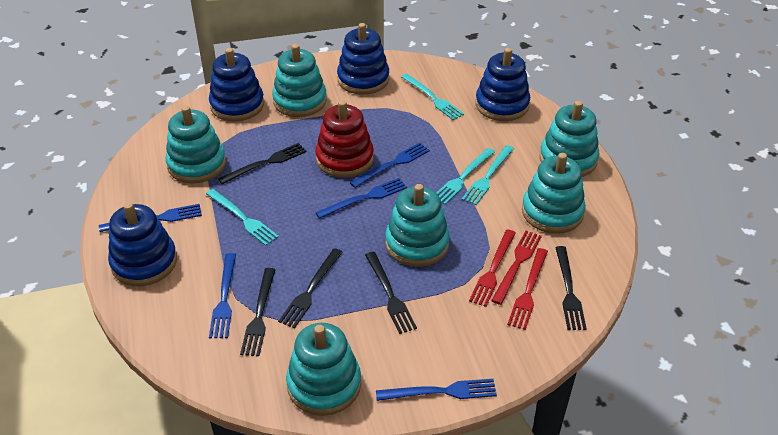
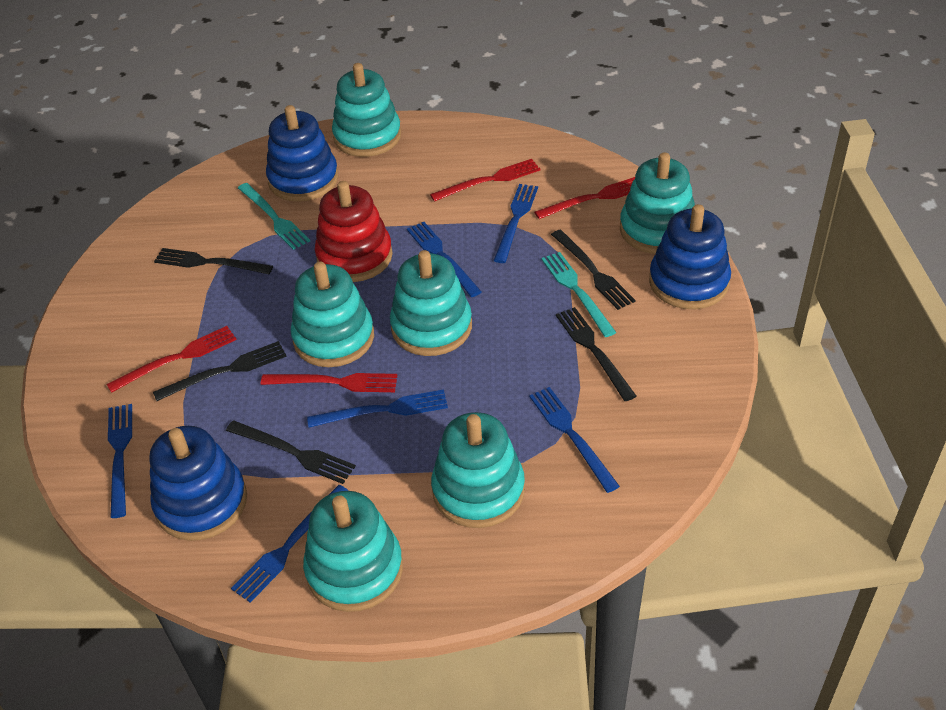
blue fork: [99,204,202,232] [209,253,236,338] [315,178,407,219] [350,143,430,188] [376,379,497,401] = 5 -> [108,404,132,518] [231,485,349,603] [307,390,448,428] [407,222,482,297] [493,184,538,263] [529,387,620,493] = 6
blue stacking toy: [108,202,177,286] [209,48,264,121] [337,23,389,95] [475,48,530,121] = 4 -> [149,426,247,541] [266,105,338,202] [649,204,731,309] = 3
red fork: [469,229,516,307] [491,231,542,305] [507,248,548,330] = 3 -> [107,326,237,393] [261,373,397,392] [430,159,541,202] [534,177,635,219] = 4
turquoise fork: [206,189,279,246] [401,74,464,120] [437,148,495,205] [462,145,514,205] = 4 -> [238,183,310,250] [541,252,616,337] = 2

